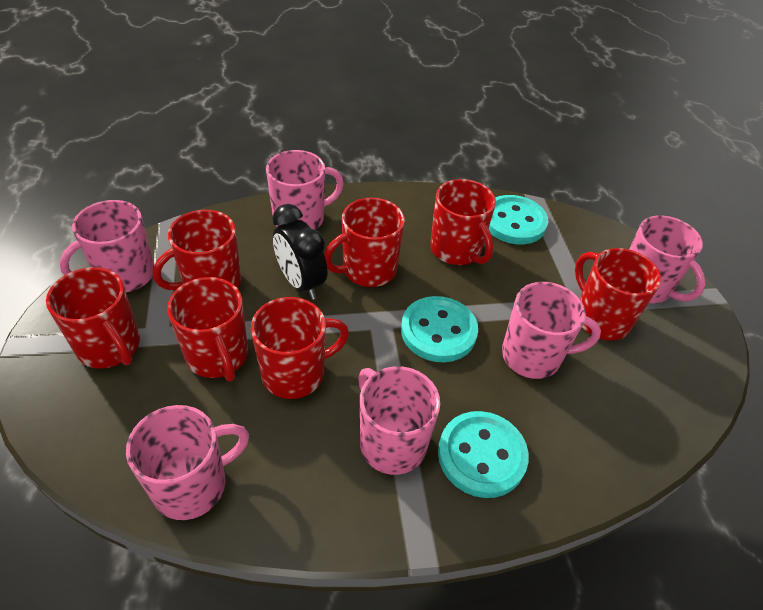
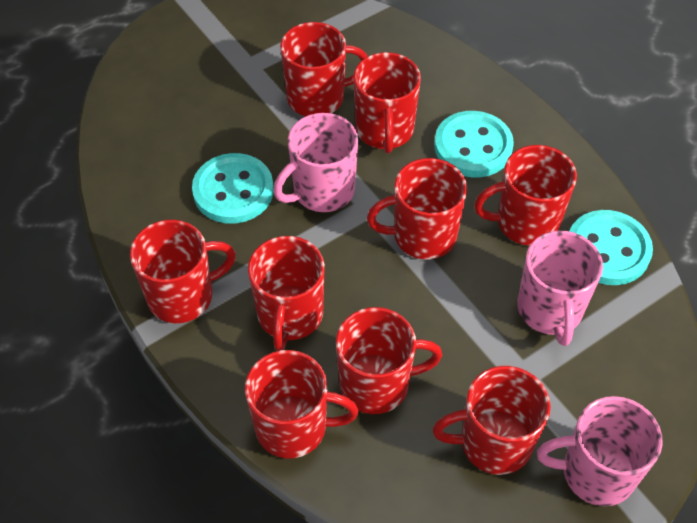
black clock: [272,204,328,300] = 1 -> none = 0
pink mug: [59,200,154,292] [126,405,249,520] [266,150,344,230] [358,366,440,475] [502,282,601,379] [629,215,706,303] = 6 -> [273,113,358,212] [517,230,603,346] [537,396,663,506] = 3
red mug: [46,267,140,368] [153,210,241,290] [167,277,248,382] [251,297,349,399] [324,198,405,287] [430,179,496,265] [575,248,661,340] = 7 -> [130,220,236,323] [245,350,359,458] [248,236,325,351] [280,22,368,116] [336,307,443,414] [353,52,421,154] [367,158,467,259] [432,366,551,475] [474,145,577,246] = 9

